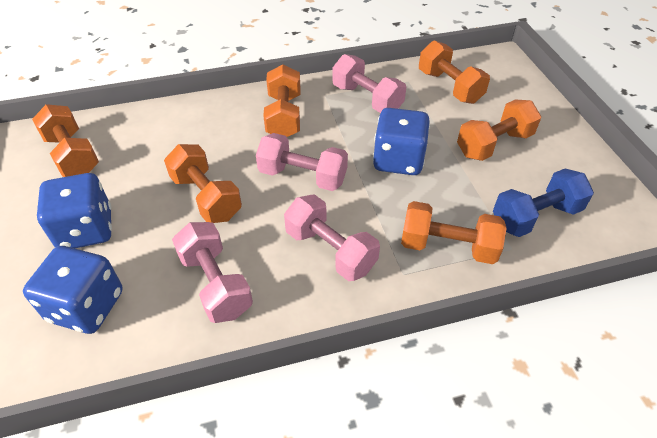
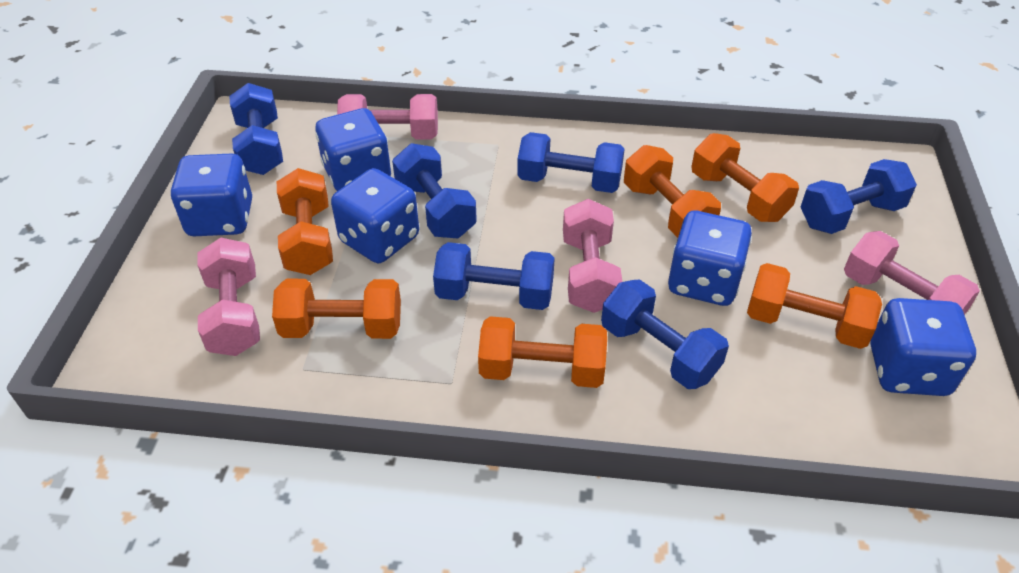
blue dice: [23,246,123,334] [37,173,112,248] [373,108,430,175] = 3 -> [171,153,252,236] [315,108,391,191] [331,168,419,263] [668,211,752,306] [870,298,976,396] = 5
blue dumbbell: [493,168,594,237] = 1 -> [229,83,283,175] [392,143,477,239] [433,242,555,310] [517,132,625,193] [601,279,729,389] [801,159,917,234] = 6

